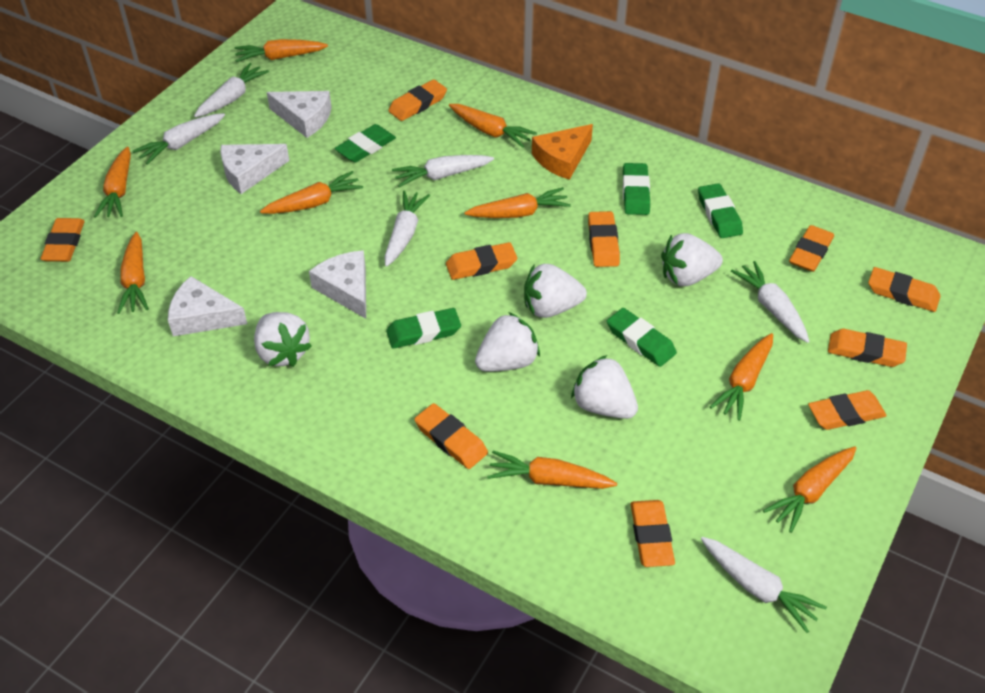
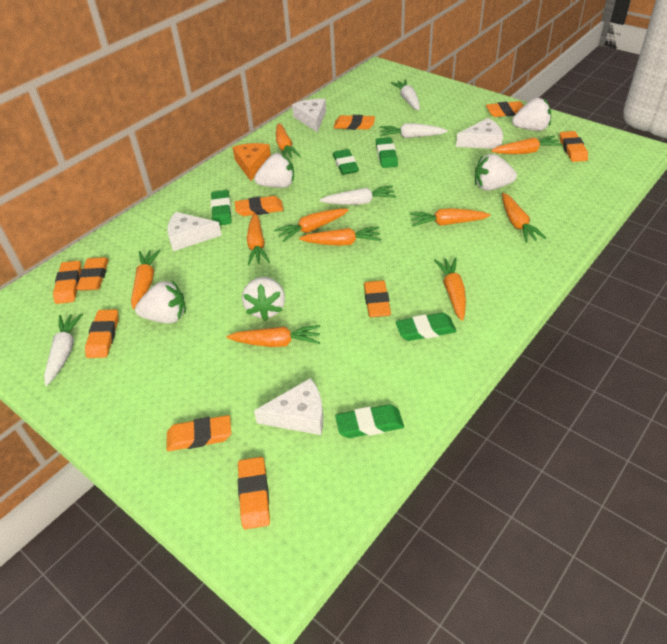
orange carrot: [94,147,131,218] [117,232,149,314] [235,39,328,62] [260,171,363,214] [449,104,537,148] [464,187,571,218] [487,451,617,489] [710,333,773,421] [763,446,857,533] = 9 -> [131,250,161,309] [226,325,320,347] [247,213,270,266] [274,209,348,242] [276,123,300,158] [299,227,381,246] [410,208,491,227] [434,257,466,321] [491,135,563,154] [502,193,546,243] = 10
white carrot: [133,113,225,165] [194,63,269,117] [384,190,430,267] [392,155,494,187] [701,537,827,633] [731,261,809,343] = 6 -> [44,313,83,386] [320,186,397,205] [380,123,448,138] [391,80,420,111] = 4

